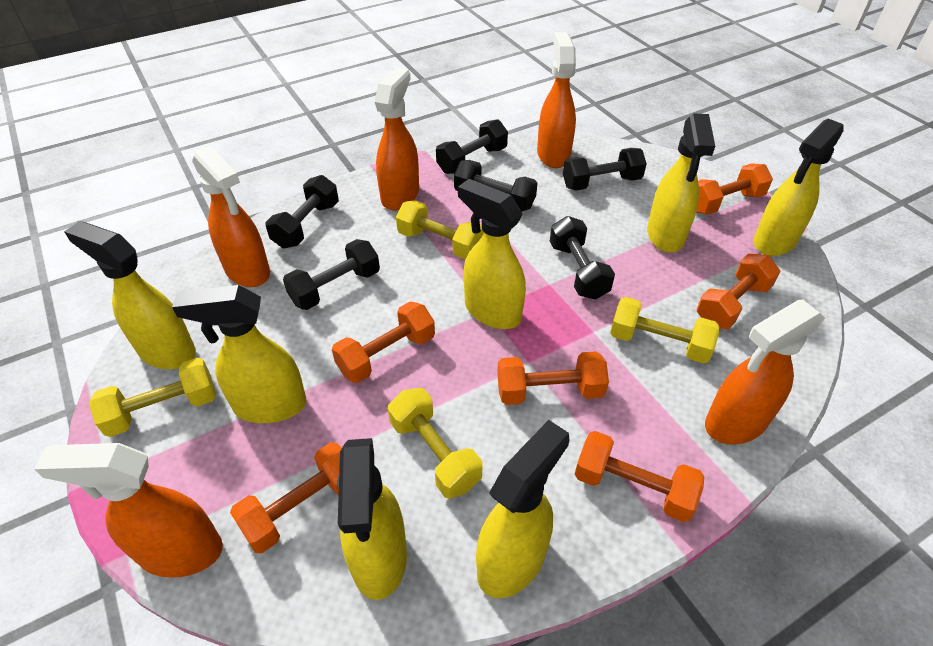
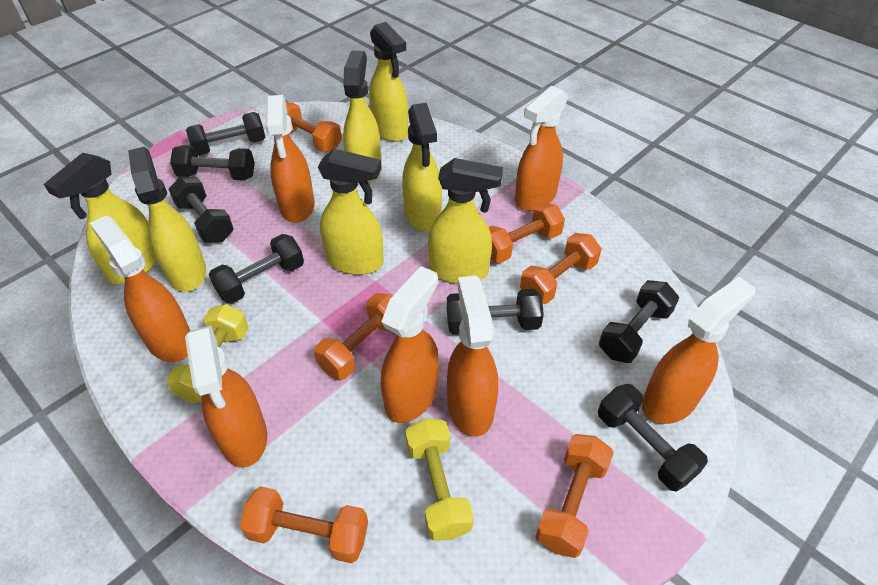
black dumbbell: [265,175,339,248] [283,239,380,310] [436,119,508,174] [454,160,537,212] [550,216,615,300] [563,148,647,191] = 6 -> [168,176,234,243] [170,145,255,181] [186,112,265,156] [209,234,304,304] [447,289,544,335] [598,384,708,492] [599,280,679,363] = 7
orange spray bottle: [34,443,223,578] [192,146,270,287] [375,67,419,210] [537,32,576,168] [705,299,825,445] = 5 -> [90,215,190,362] [185,325,267,468] [265,95,315,223] [381,266,439,423] [447,275,498,437] [515,85,568,211] [642,277,755,424] = 7
yellow dumbbell: [89,358,216,437] [388,388,482,499] [396,200,484,259] [610,297,720,363] = 4 -> [167,304,249,403] [405,418,474,541] = 2

